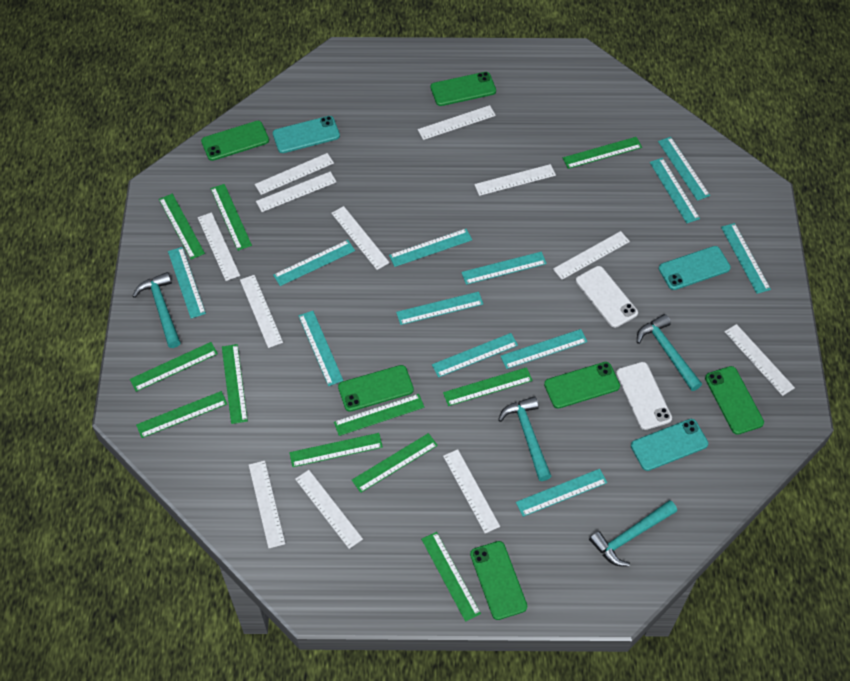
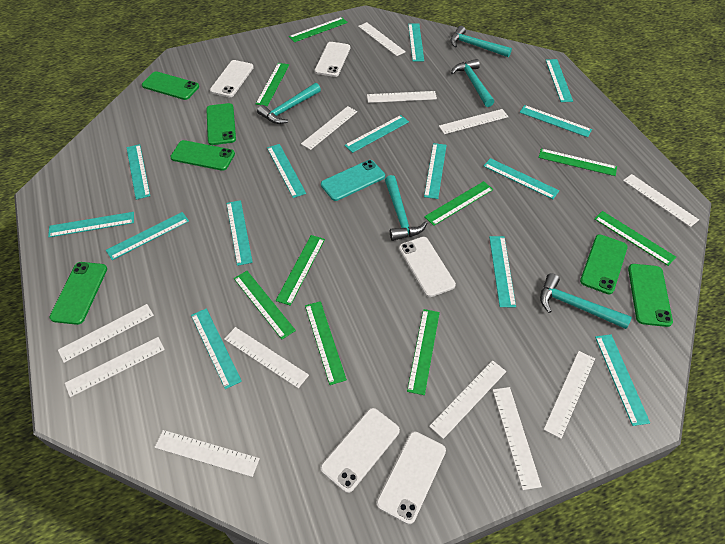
green ruler: [130,342,218,392] [136,391,227,438] [159,194,205,260] [211,184,252,251] [222,344,248,424] [289,433,383,467] [334,394,424,436] [352,433,438,493] [421,532,481,622] [443,367,533,406] [563,137,642,169] = 11 -> [234,271,296,339] [256,63,289,106] [276,235,325,306] [289,17,348,42] [305,301,347,385] [407,309,440,395] [424,181,493,226] [539,149,617,176] [594,211,676,266] = 9
turquoise hammer: [133,272,181,348] [498,396,552,481] [589,500,677,567] [637,314,702,391] = 4 -> [257,83,321,124] [385,175,427,241] [450,26,512,57] [451,59,494,107] [540,274,632,329] = 5
turquoise phone: [273,116,340,153] [631,419,708,471] [659,246,731,290] = 3 -> [321,160,385,201] = 1
turquoise ruler: [168,247,206,319] [273,240,355,286] [298,311,343,386] [389,229,472,267] [396,292,483,325] [432,333,518,377] [461,252,547,285] [501,329,588,369] [516,469,607,517] [650,158,700,223] [658,137,710,201] [721,223,771,294] = 12 -> [48,212,134,237] [106,212,189,260] [126,144,150,200] [191,308,242,389] [226,200,253,266] [267,144,306,198] [344,115,409,153] [408,24,424,62] [424,143,447,199] [484,158,559,199] [489,236,516,307] [520,105,592,137] [546,59,573,102] [595,334,650,426] = 14
white phone: [576,266,638,328] [616,362,672,430] = 2 -> [210,60,254,97] [314,42,350,77] [321,408,400,493] [376,432,446,524] [399,237,456,297] = 5

